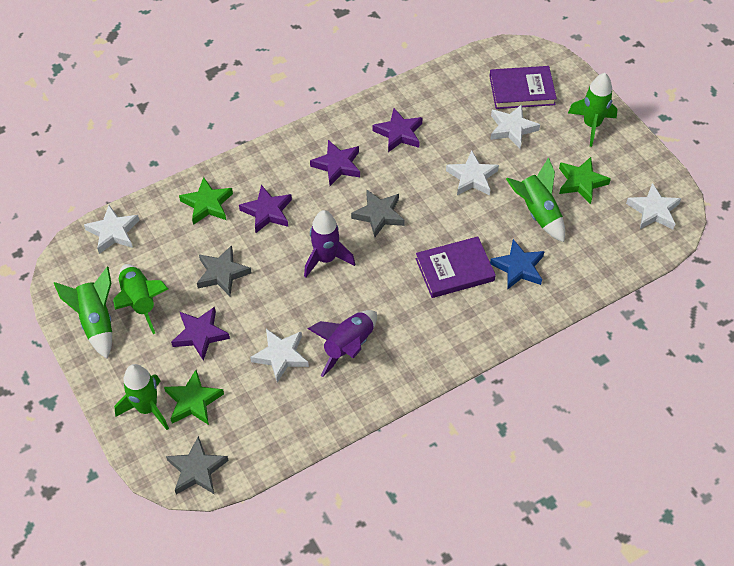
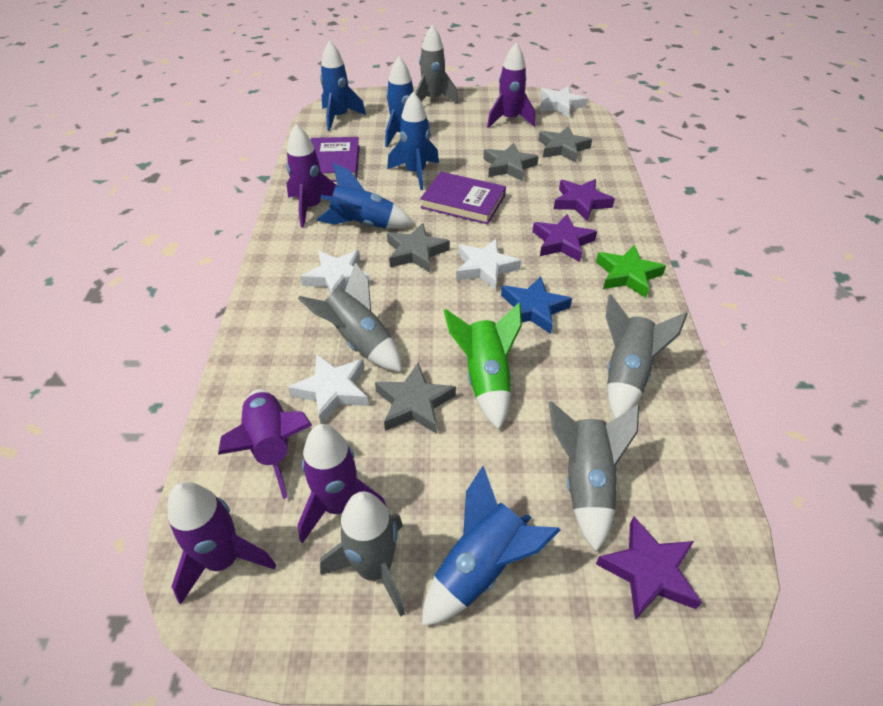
blue rocket: none = 0 -> [316,162,414,229] [320,40,366,131] [385,57,431,147] [387,92,439,190] [422,466,560,626] = 5
green rocket: [54,267,112,359] [113,264,168,334] [114,364,169,430] [506,157,565,242] [568,73,617,147] = 5 -> [444,302,522,430] = 1
green star: [164,370,224,425] [179,177,233,225] [559,157,611,204] = 3 -> [596,245,666,298] = 1
grey rocket: none = 0 -> [298,262,402,372] [320,491,405,617] [415,25,458,104] [549,401,639,552] [606,294,688,419] = 5
grey star: [166,436,229,495] [197,245,251,296] [351,189,405,237] = 3 -> [375,363,456,434] [387,223,450,272] [484,143,539,181] [538,126,592,162] = 4
purple rocket: [304,210,355,278] [307,310,377,377] = 2 -> [167,482,276,604] [218,389,312,499] [286,124,337,228] [298,424,387,543] [487,43,535,128] = 5
purple star: [171,307,230,361] [239,185,292,233] [310,140,360,186] [373,108,423,152] = 4 -> [532,214,597,262] [554,179,615,221] [596,516,702,620] = 3
white star: [84,205,140,254] [250,329,309,383] [446,151,499,195] [490,104,540,148] [626,183,682,229] = 5 -> [288,354,369,424] [300,250,370,294] [456,239,521,291] [540,86,587,118] = 4

